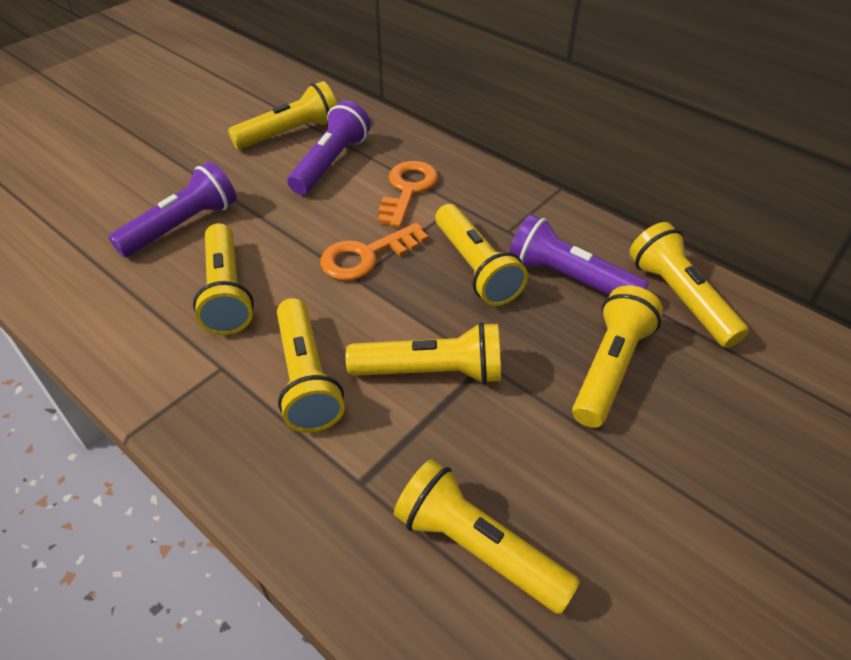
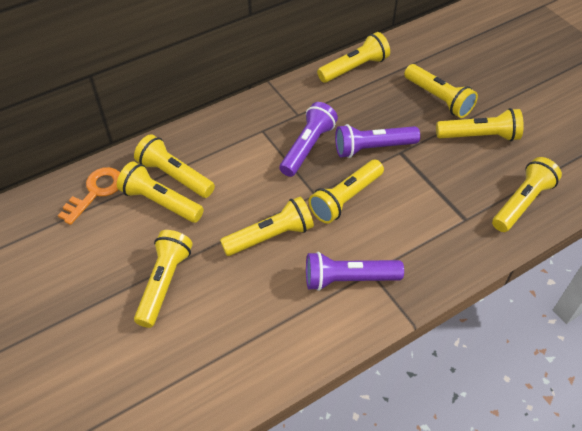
orange key: [320,223,428,281] [378,161,438,228] = 2 -> [58,167,120,225] = 1
yellow flashlight: [193,223,254,335] [228,81,337,150] [277,298,345,433] [346,322,501,384] [394,459,580,614] [435,204,528,306] [572,285,663,428] [629,222,749,348] = 8 -> [117,161,204,223] [134,134,215,198] [134,230,193,328] [220,197,314,256] [309,160,384,223] [317,32,390,83] [404,64,478,118] [436,108,524,141] [492,157,562,232] = 9

